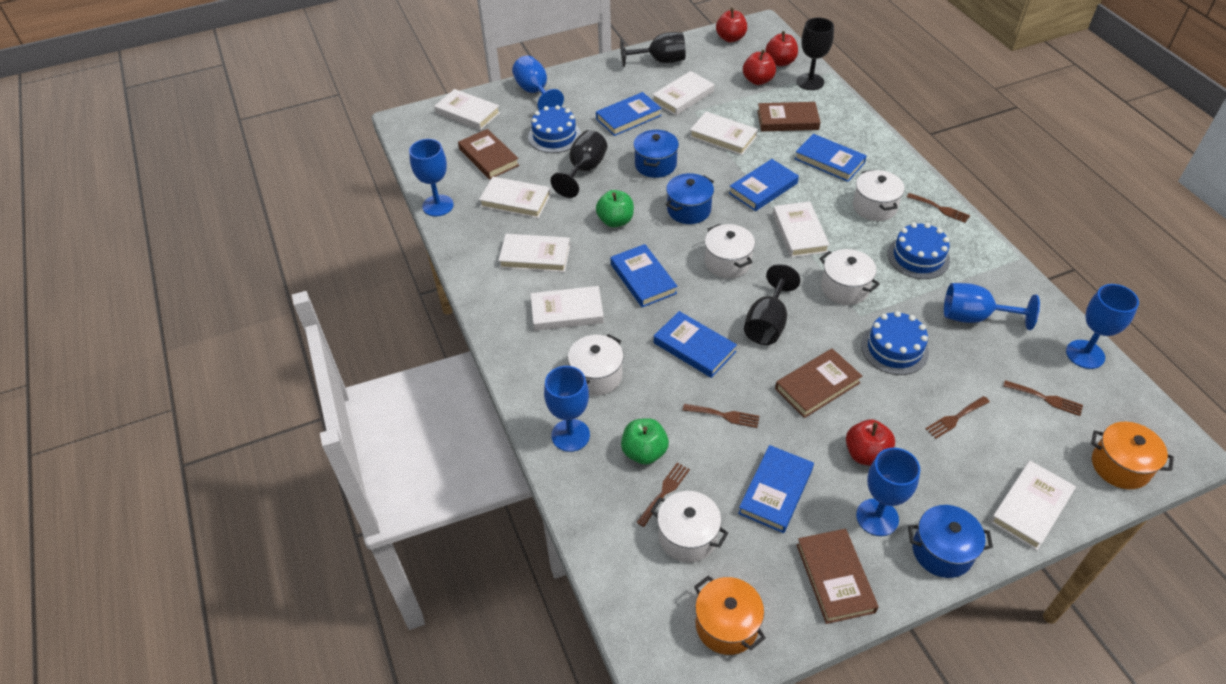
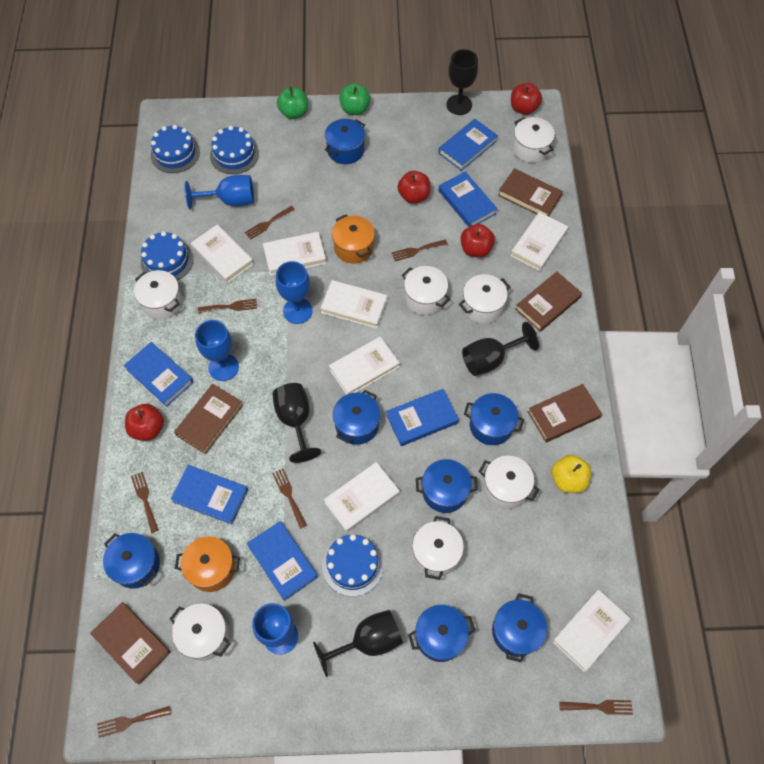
blue cake: [528,105,581,153] [861,311,929,375] [887,223,950,279] = 3 -> [141,231,193,281] [151,125,200,173] [210,126,259,174] [322,534,384,596] = 4
blue goblet: [409,139,454,216] [512,55,564,110] [544,366,590,452] [856,448,920,536] [944,283,1040,330] [1066,284,1139,369] = 6 -> [185,175,254,209] [195,320,239,381] [253,603,298,655] [276,261,313,324] = 4
blue pot: [633,129,679,178] [665,173,714,224] [908,505,993,578] = 3 -> [103,533,160,589] [325,119,365,164] [333,390,380,445] [408,605,476,662] [416,459,478,513] [464,393,524,445] [492,593,547,663] = 7
brown book: [458,129,519,179] [757,102,821,131] [775,348,862,418] [797,529,879,624] = 4 -> [90,602,171,684] [174,384,243,454] [498,168,563,216] [515,272,582,332] [528,384,602,442] = 5
brown fork: [637,463,690,527] [683,404,759,428] [907,193,970,223] [925,396,990,439] [1003,380,1083,416] = 5 -> [97,706,171,738] [131,472,159,533] [198,299,257,313] [245,206,295,240] [272,469,307,529] [392,239,448,261] [559,700,633,715] = 7
white book: [434,89,500,131] [479,177,551,218] [498,234,570,272] [530,286,604,331] [652,71,714,116] [690,112,758,155] [773,201,830,257] [990,461,1076,550] = 8 -> [191,225,253,283] [263,232,326,276] [320,280,387,329] [324,462,400,532] [329,337,399,395] [511,212,568,271] [552,590,631,672] = 7
white pot: [568,334,624,396] [650,491,728,563] [705,224,755,278] [819,249,880,305] [853,170,905,221] = 5 -> [134,270,182,320] [170,603,230,661] [402,266,451,315] [412,516,464,580] [459,274,511,324] [479,456,539,509] [512,117,555,163] = 7
yellow apple: none = 0 -> [552,455,592,493] = 1

